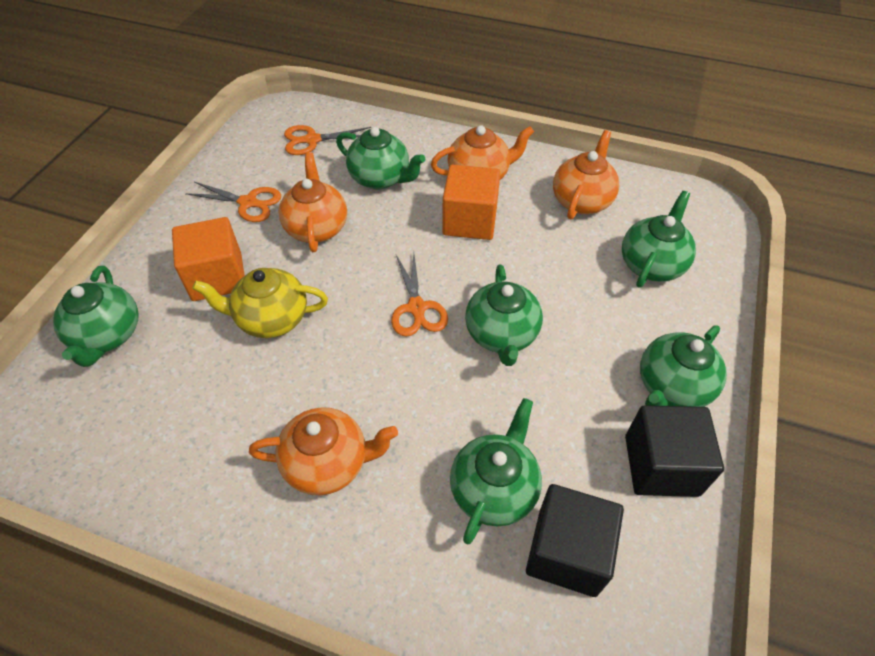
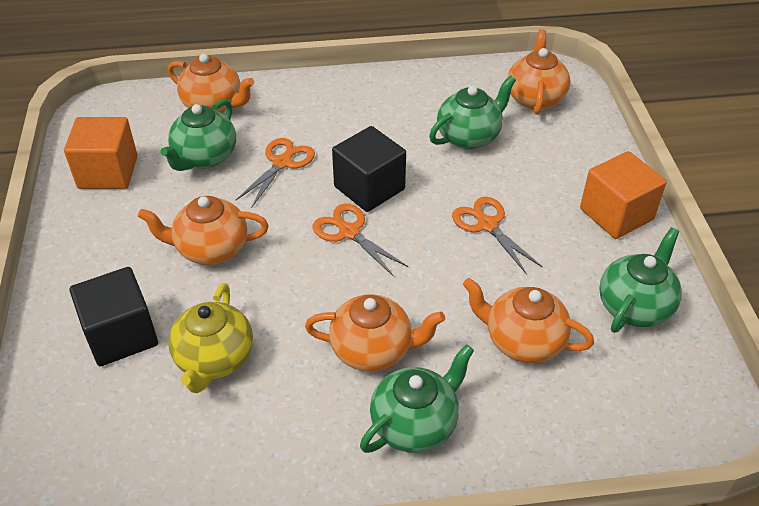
green teapot: [53,266,139,367] [336,127,425,189] [450,398,542,544] [465,265,543,366] [622,191,696,288] [640,325,727,407] = 6 -> [160,99,236,171] [360,344,474,453] [429,75,516,149] [599,227,682,333] = 4
orange teapot: [249,407,398,495] [278,152,347,252] [431,125,534,180] [553,130,619,219] = 4 -> [138,196,269,265] [168,54,254,113] [305,294,445,372] [463,278,594,363] [507,29,571,115] = 5

